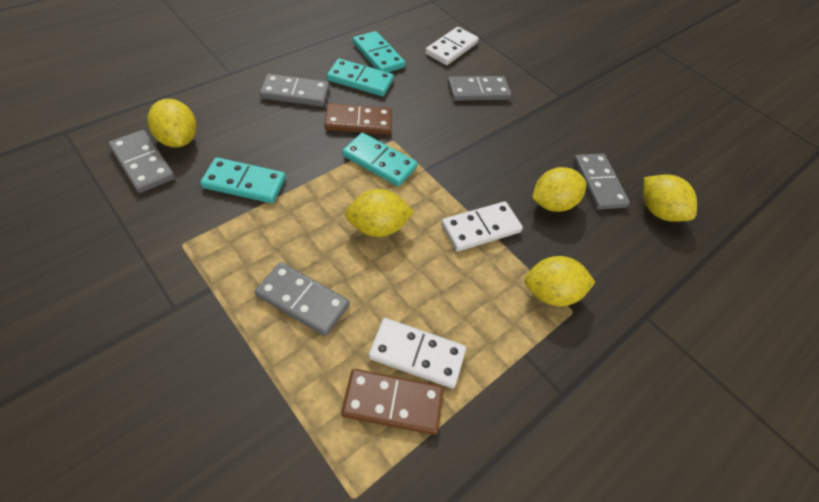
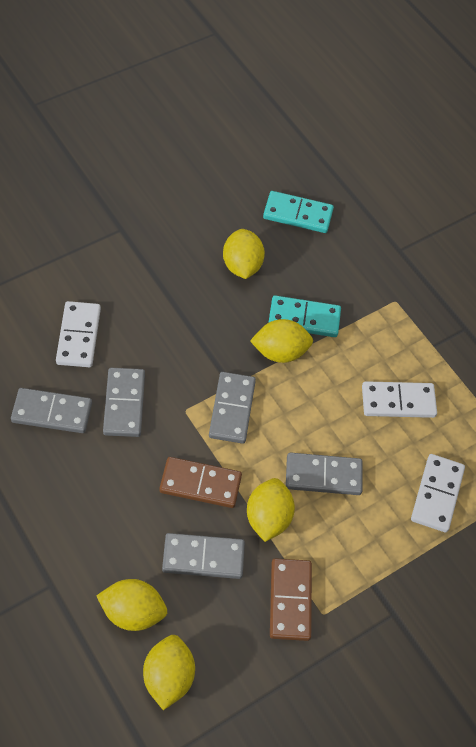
turquoise domino: [200,157,286,203] [327,59,394,96] [342,133,418,186] [353,31,405,72] = 4 -> [263,191,334,233] [268,295,341,337] = 2

